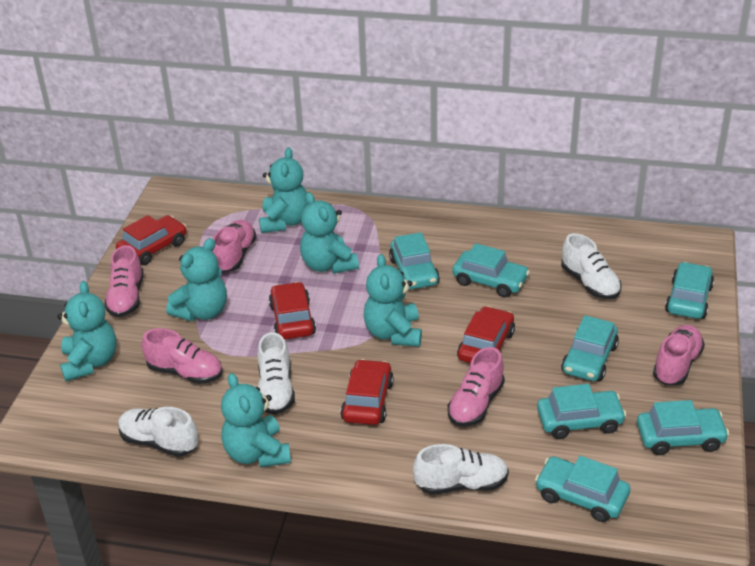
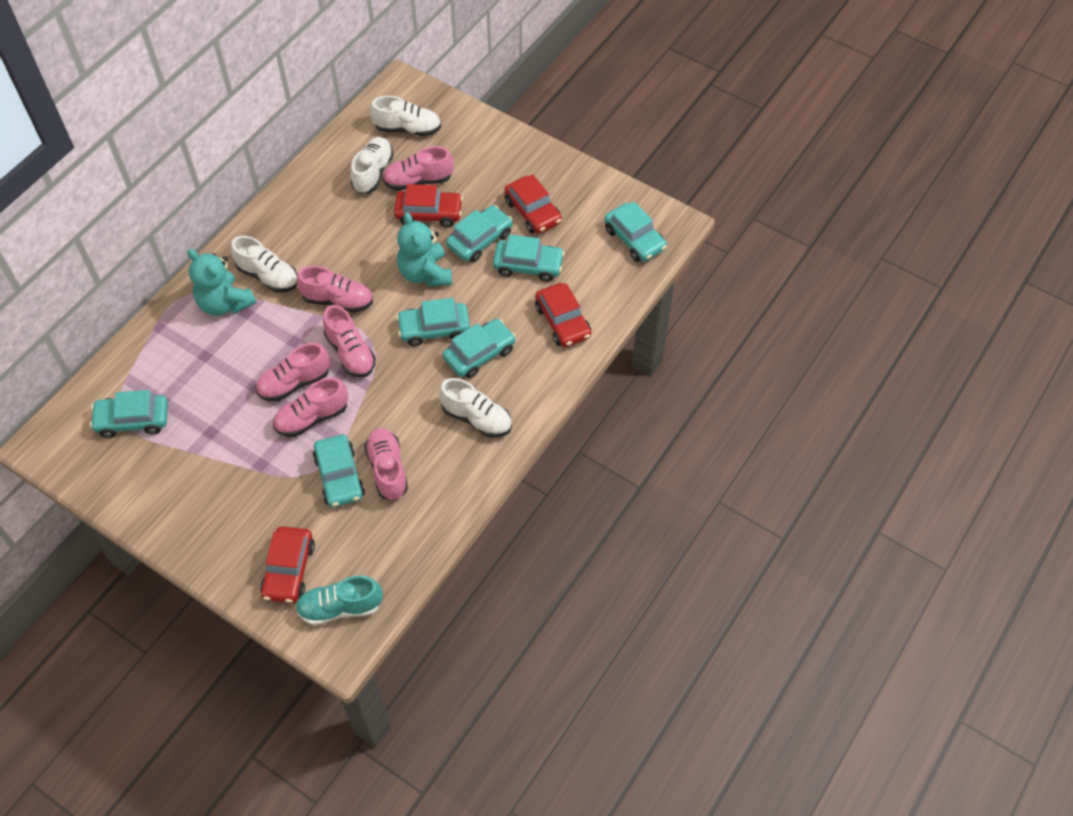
pink shoe: [104,245,144,317] [142,328,223,384] [212,220,256,273] [447,347,505,427] [653,325,705,385] = 5 -> [256,343,330,402] [273,378,348,437] [297,266,373,313] [323,305,376,378] [364,428,408,500] [382,146,454,191] = 6
turquoise shoe: none = 0 -> [295,576,383,625] = 1
turquoise teddy bear: [57,281,117,381] [166,238,227,321] [221,373,291,468] [259,148,308,233] [300,192,359,274] [364,254,422,347] = 6 -> [187,249,256,316] [397,212,452,287] = 2

